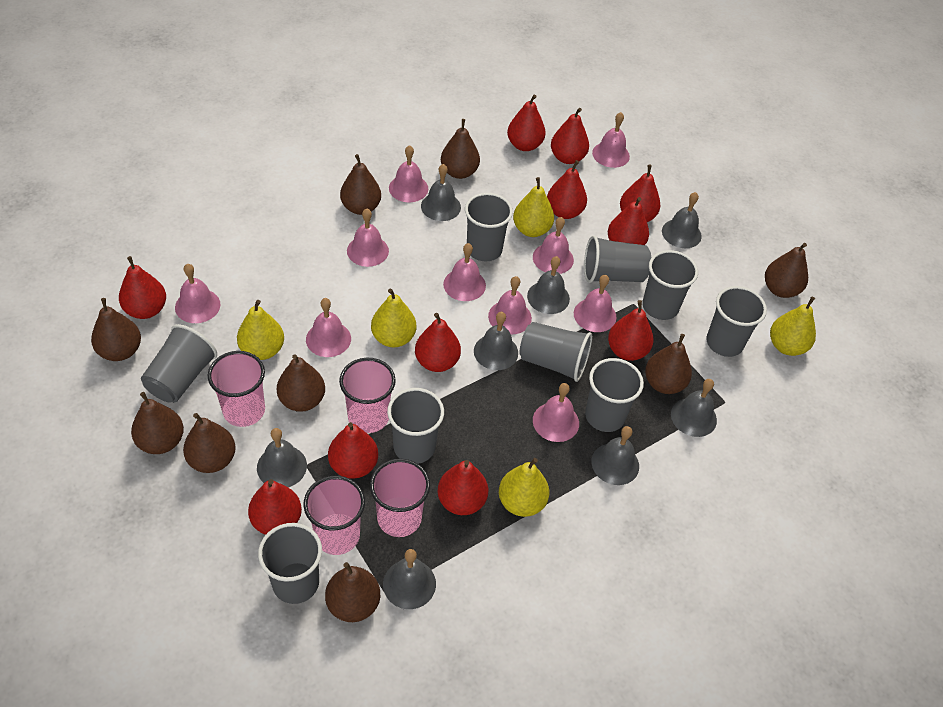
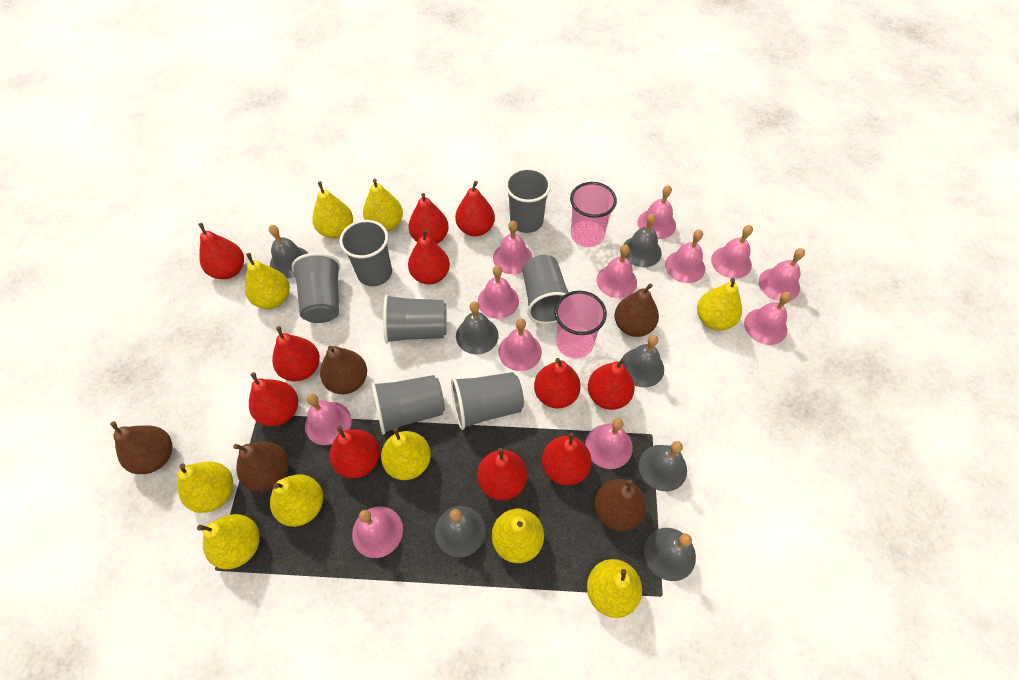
brown pear: [91,298,141,361] [131,392,184,454] [183,413,236,473] [277,354,325,412] [325,562,380,622] [340,154,381,215] [441,119,480,179] [645,334,692,394] [765,243,808,298] = 9 -> [110,421,173,474] [233,442,289,492] [320,346,367,394] [594,479,646,531] [615,284,659,337] = 5
grey bell: [257,428,307,487] [383,549,436,609] [421,164,461,221] [474,312,518,370] [527,256,570,314] [591,426,639,485] [662,192,702,248] [671,379,717,437] = 8 -> [269,225,308,279] [435,506,486,557] [456,302,499,354] [622,335,664,387] [623,214,662,267] [639,441,687,491] [644,528,696,581] = 7
grey cup: [141,324,217,402] [258,523,322,604] [387,388,444,464] [465,193,513,261] [519,322,592,382] [584,236,651,283] [585,358,644,432] [642,250,698,320] [706,286,767,357] = 9 -> [292,253,340,323] [339,220,392,286] [371,375,445,435] [383,294,446,343] [451,372,524,430] [505,168,551,233] [523,255,569,324] = 7
pink bell: [175,264,220,323] [306,298,351,357] [347,209,389,267] [389,145,428,202] [443,243,486,301] [488,276,532,334] [533,217,574,274] [533,383,579,442] [574,275,616,332] [592,112,630,168] = 10 -> [305,394,352,445] [352,506,403,558] [478,265,519,319] [493,221,532,274] [498,318,542,371] [585,418,633,469] [597,245,637,298] [638,185,676,239] [665,230,705,283] [711,225,753,279] [744,292,792,345] [758,248,805,301] = 12
pink cup: [208,351,265,427] [303,476,365,555] [339,358,396,433] [370,459,430,537] = 4 -> [554,291,607,359] [570,182,617,247] = 2
yellow pear: [237,300,284,360] [371,289,416,348] [499,458,549,517] [513,177,554,237] [770,296,816,356] = 5 -> [178,462,233,513] [197,514,260,570] [245,253,290,309] [270,474,323,527] [312,181,353,238] [363,179,403,232] [381,427,431,480] [492,509,544,563] [587,559,642,618] [697,278,742,330] = 10

